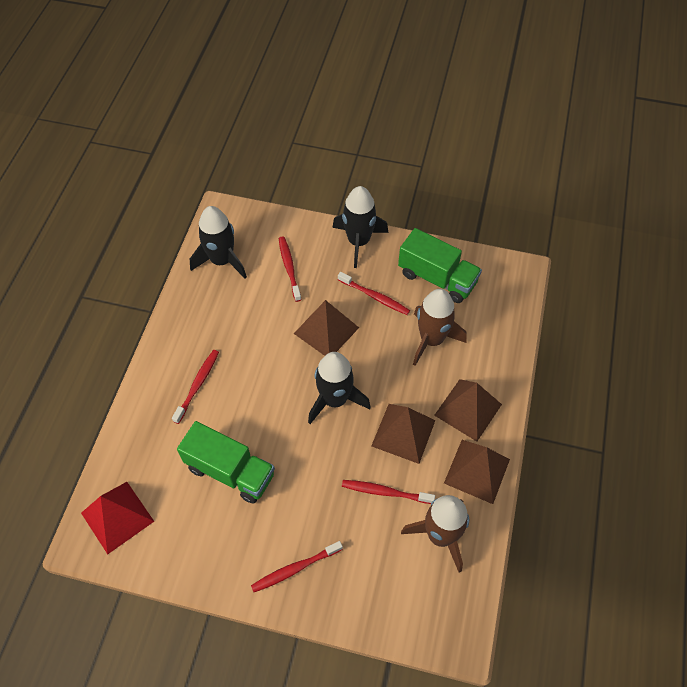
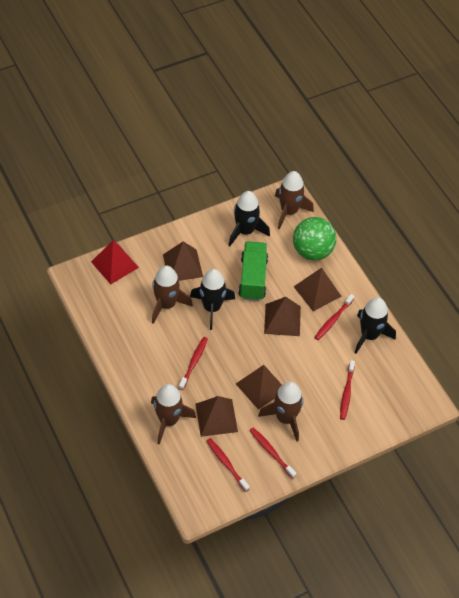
brown pyramid: [294,300,359,356] [372,404,436,464] [434,379,502,441] [444,440,510,504] = 4 -> [163,241,203,281] [196,396,238,437] [236,365,282,410] [264,297,301,336] [293,268,342,311] = 5
brown rocket: [401,495,469,572] [413,289,467,366] = 2 -> [151,384,196,445] [152,266,193,324] [258,382,303,441] [275,171,314,229] = 4
green ball: none = 0 -> [293,217,337,260] = 1
green truck: [177,421,275,504] [398,228,482,303] = 2 -> [238,241,268,301] = 1

